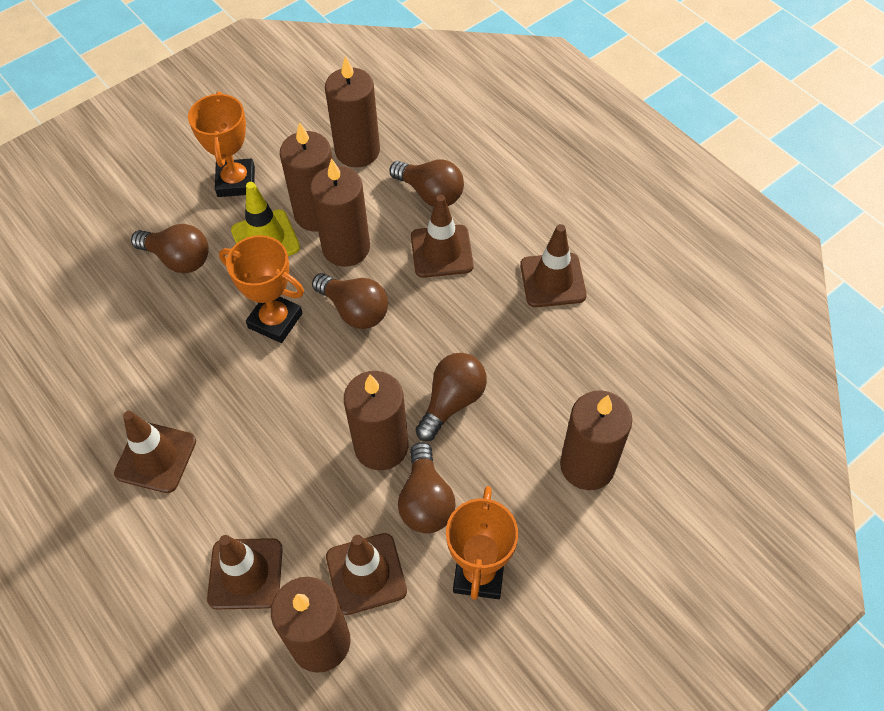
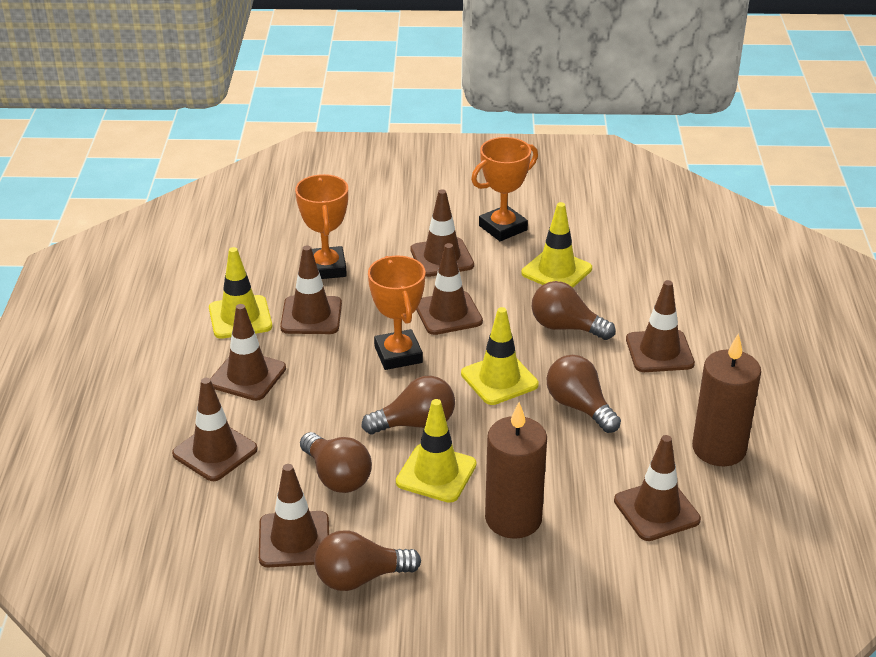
brown candle: [271,577,350,673] [280,122,333,232] [310,158,370,267] [325,56,380,167] [344,371,408,470] [560,390,632,490] = 6 -> [485,402,547,539] [692,333,761,466] = 2
brown traffic cone: [114,411,196,493] [207,535,283,609] [326,533,407,615] [411,194,474,278] [520,224,587,307] = 5 -> [172,378,258,481] [210,304,286,401] [259,464,329,567] [280,245,342,334] [410,189,474,277] [416,243,483,335] [614,435,701,541] [626,280,695,372] = 8
yellow traffic cone: [231,182,300,256] = 1 -> [209,247,272,339] [396,399,477,503] [461,307,539,405] [521,202,592,288] = 4

